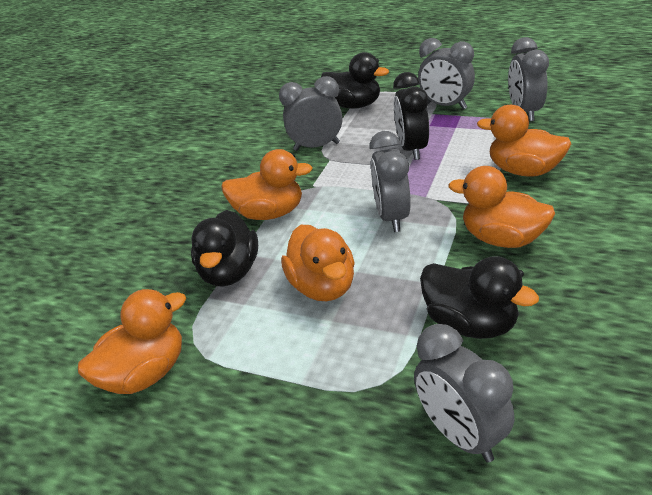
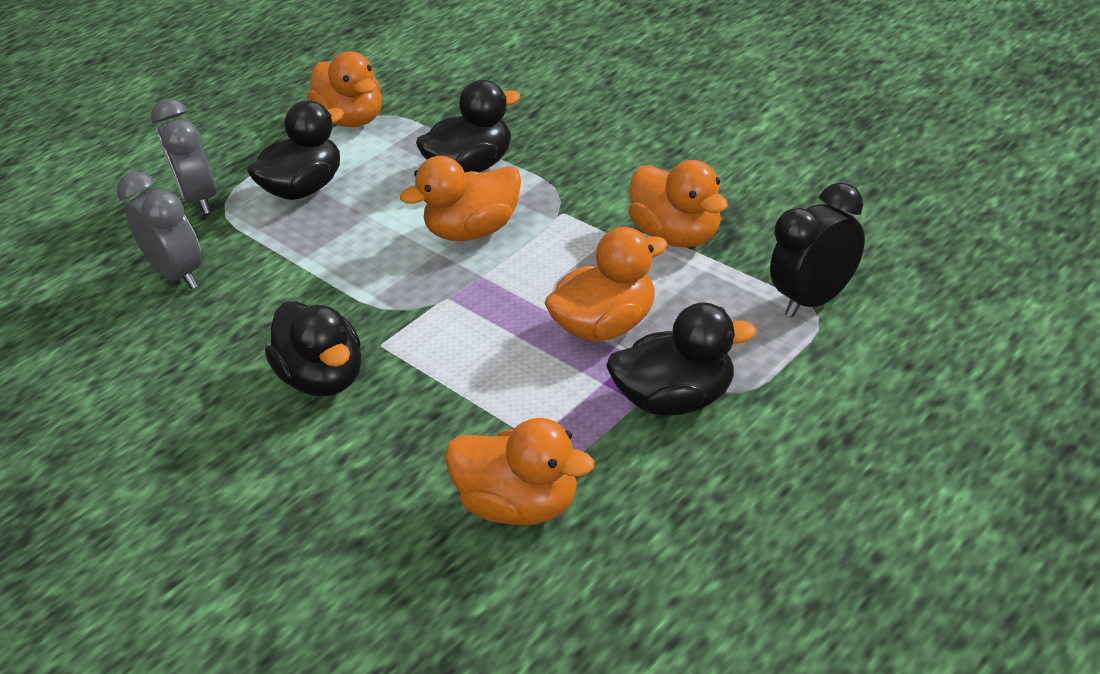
black duck: [191,210,258,287] [321,52,389,109] [420,256,539,339] = 3 -> [247,101,344,200] [265,301,361,397] [416,80,521,173] [606,302,757,416] = 4
grey clock: [279,76,342,151] [369,131,411,232] [414,324,514,462] [418,38,475,109] [508,37,549,122] = 5 -> [117,171,202,289] [151,98,217,215] = 2

